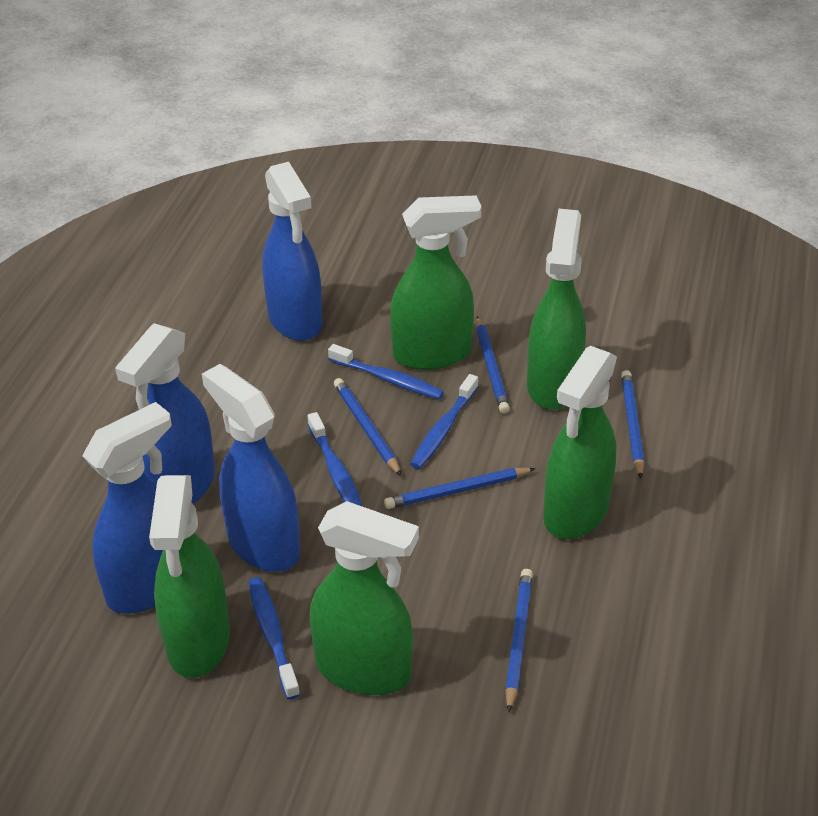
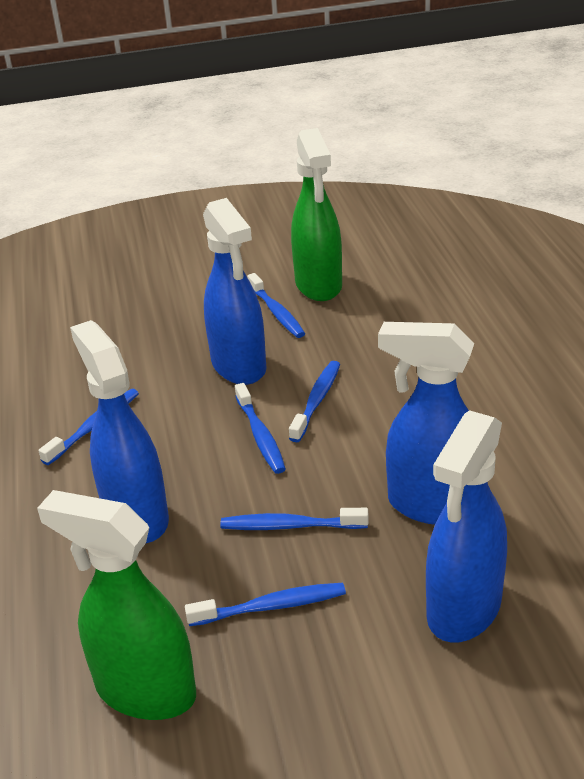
blue pencil: [334,378,401,476] [384,468,536,509] [476,316,510,414] [505,569,533,712] [621,370,644,479] = 5 -> none = 0
blue toothbrush: [249,577,300,700] [308,412,363,507] [328,344,444,399] [410,374,478,469] = 4 -> [38,389,139,465] [185,583,346,626] [220,508,369,530] [235,383,286,474] [247,273,305,338] [289,361,340,442] = 6
green spray bottle: [149,475,230,678] [310,501,419,695] [390,195,481,370] [527,209,586,410] [543,346,617,539] = 5 -> [37,490,196,720] [291,128,342,301] = 2

